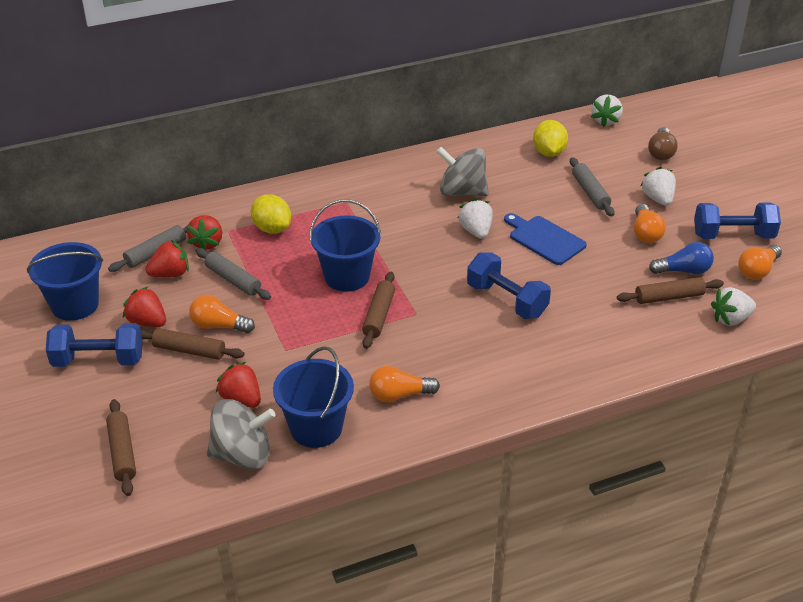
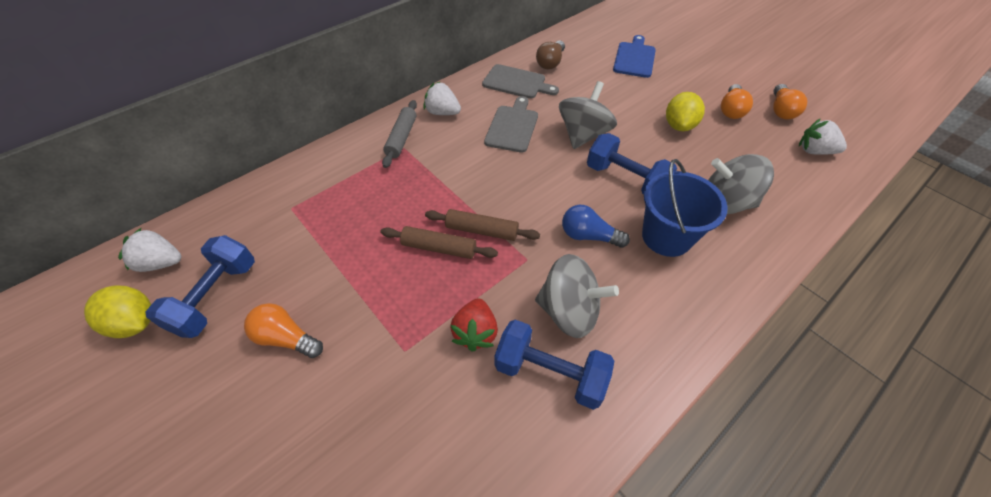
blue bucket: [27,242,103,321] [273,346,354,448] [310,199,381,292] = 3 -> [642,159,728,257] = 1
brown rolling pin: [106,399,136,496] [141,328,244,360] [362,272,395,349] [617,277,724,304] = 4 -> [381,226,498,259] [425,209,540,241] = 2
grey cutting board: none = 0 -> [482,64,559,99] [484,96,538,153] = 2
grey rolling pin: [108,224,189,272] [196,248,271,300] [570,157,614,217] = 3 -> [382,100,417,168] = 1
grey spinning top: [207,399,275,469] [436,147,489,196] = 2 -> [535,254,619,338] [559,81,617,149] [708,154,774,214] = 3
orange light bulb: [189,295,255,333] [369,366,440,402] [634,204,666,243] [738,245,782,280] = 4 -> [244,303,323,358] [721,84,753,119] [773,84,807,120] = 3
red strawberry: [123,287,166,327] [145,240,189,277] [187,215,222,250] [216,362,261,408] = 4 -> [450,299,498,352] = 1
white strawberry: [458,198,493,239] [591,95,623,127] [640,167,676,206] [711,287,756,326] = 4 -> [118,228,181,272] [423,82,461,115] [799,118,847,155] = 3

